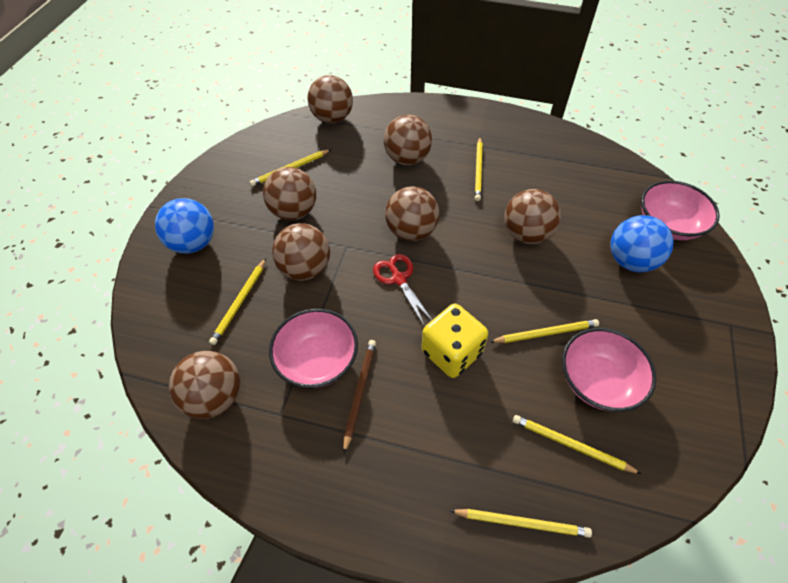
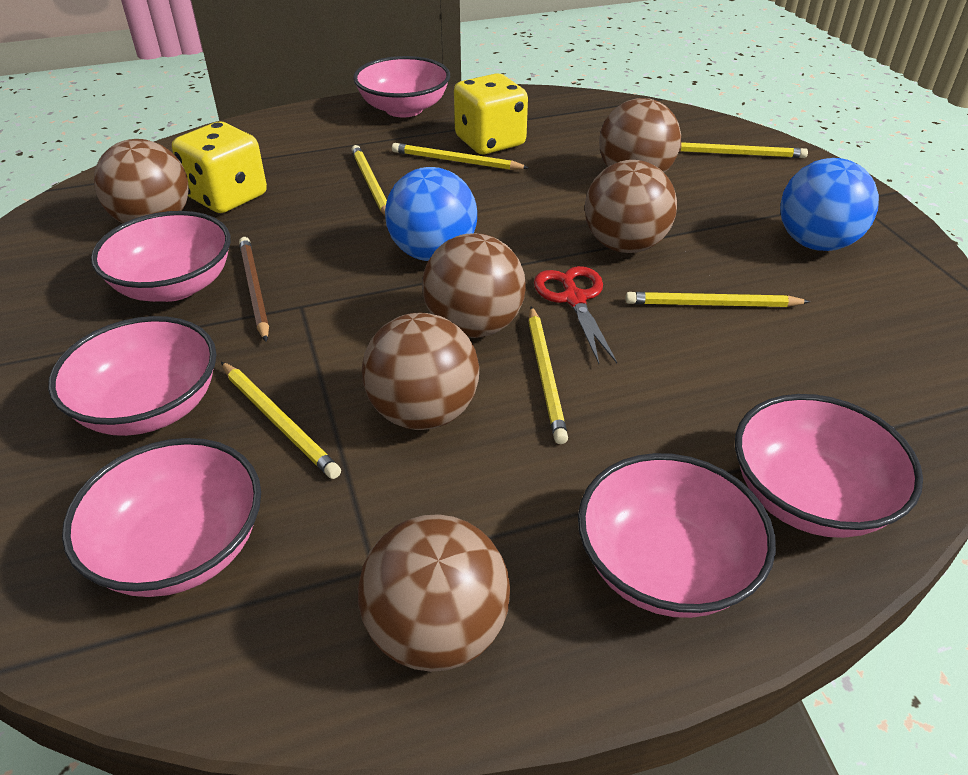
brown ball: [169,351,241,419] [263,167,316,221] [272,223,330,281] [307,75,353,123] [384,115,432,165] [385,186,439,241] [504,189,561,244] = 7 -> [94,139,189,223] [358,514,510,672] [362,313,479,430] [422,233,526,338] [584,160,677,253] [599,98,681,173] = 6
pink bowl: [269,309,358,388] [562,328,656,412] [641,181,720,240] = 3 -> [48,316,216,436] [62,438,261,597] [91,211,231,302] [353,56,450,117] [578,453,776,618] [735,394,923,538] = 6
yellow dice: [421,304,488,378] = 1 -> [172,122,267,213] [454,73,528,154] = 2

